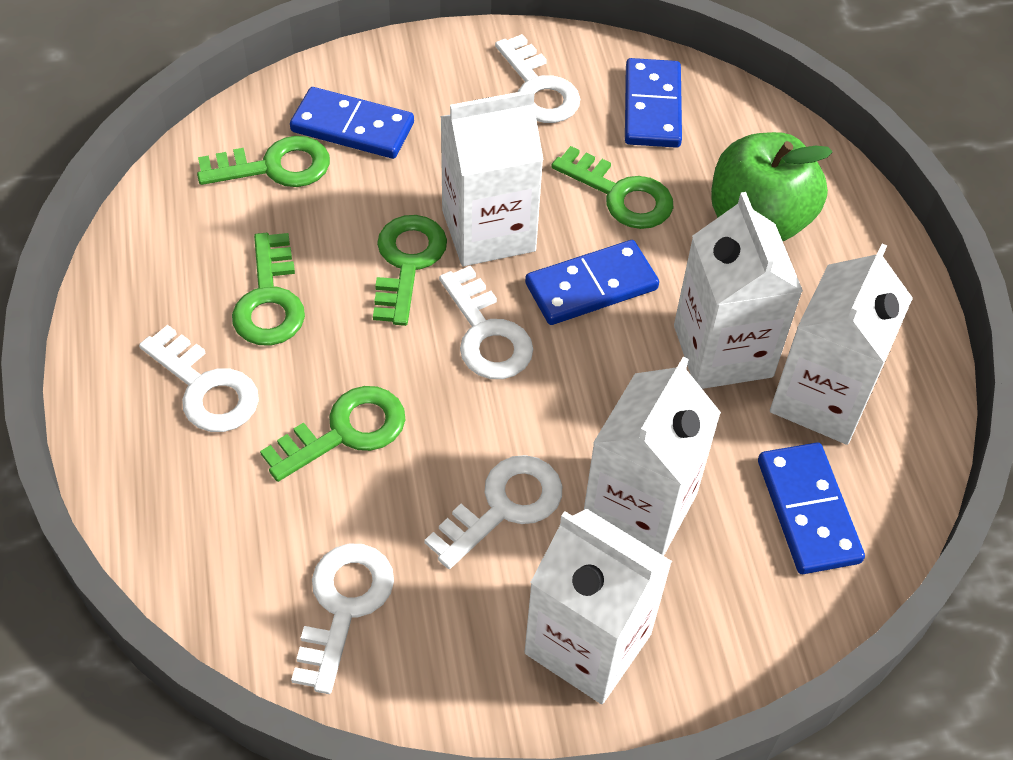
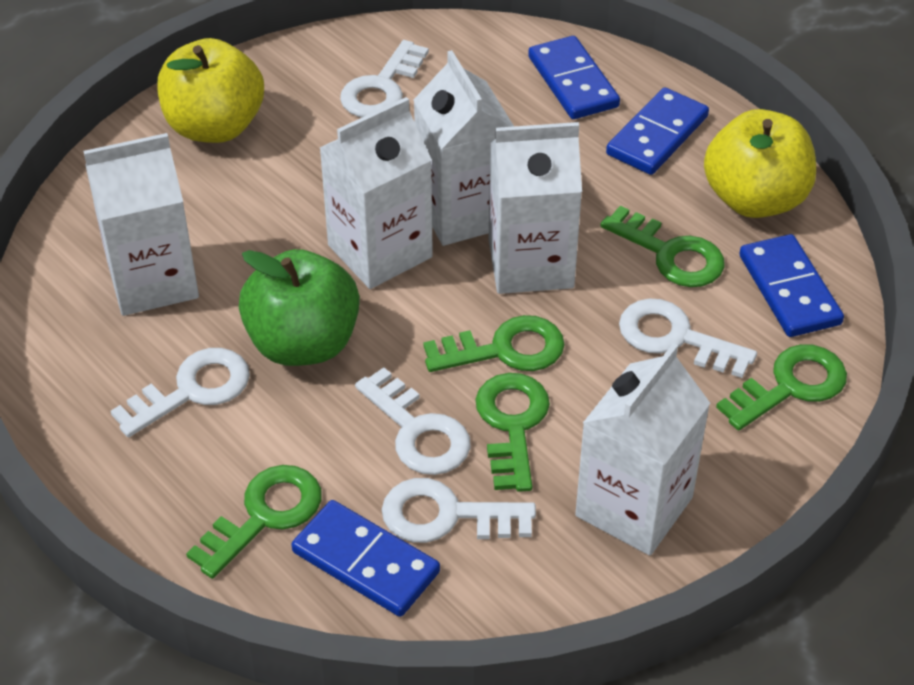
yellow apple: none = 0 -> [157,38,264,143] [704,109,816,218] = 2

